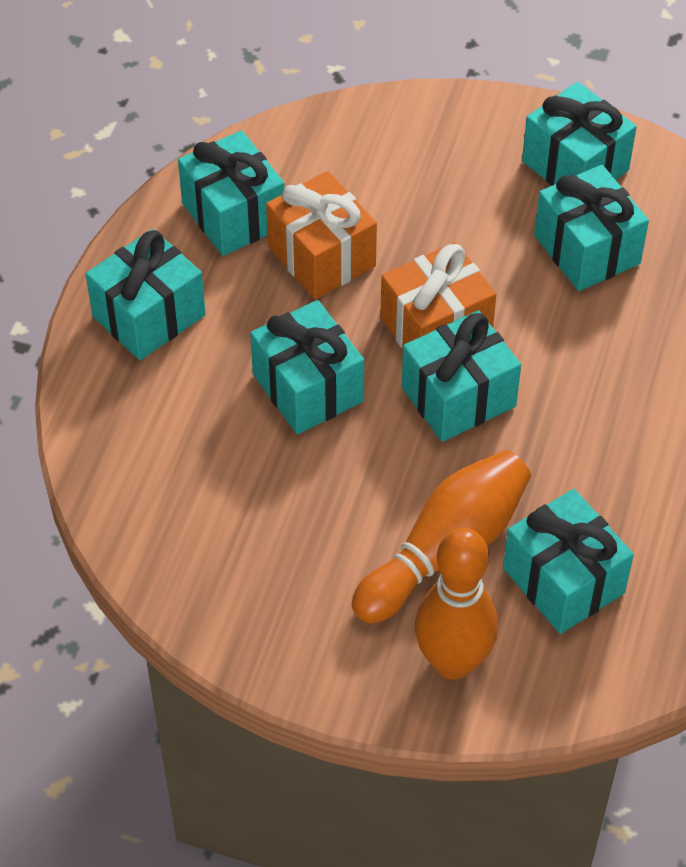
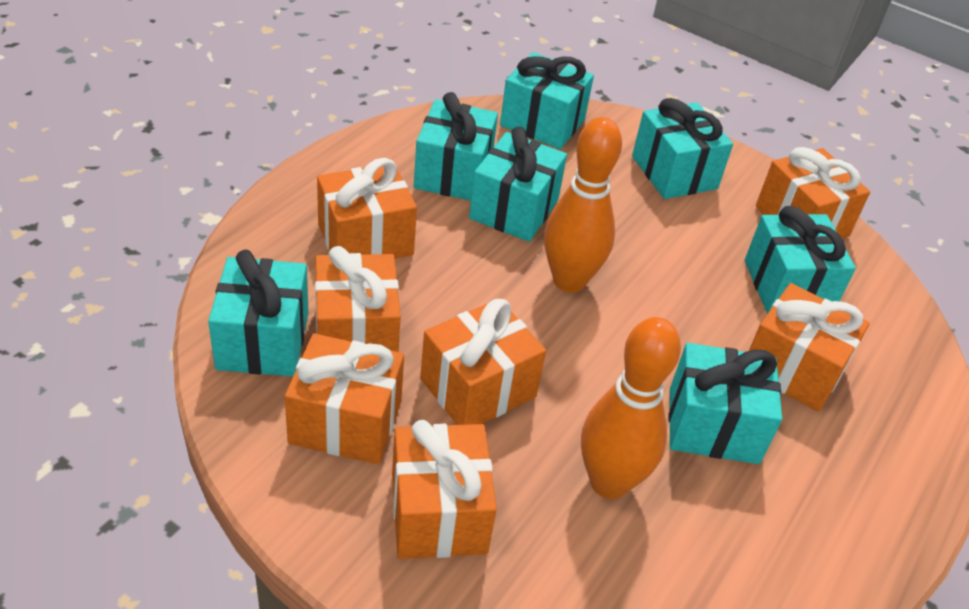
orange gift: [266,171,377,299] [380,242,496,348] = 2 -> [285,333,404,464] [315,246,401,352] [317,158,417,259] [392,420,497,559] [420,299,546,425] [749,283,870,412] [756,147,870,239] = 7

